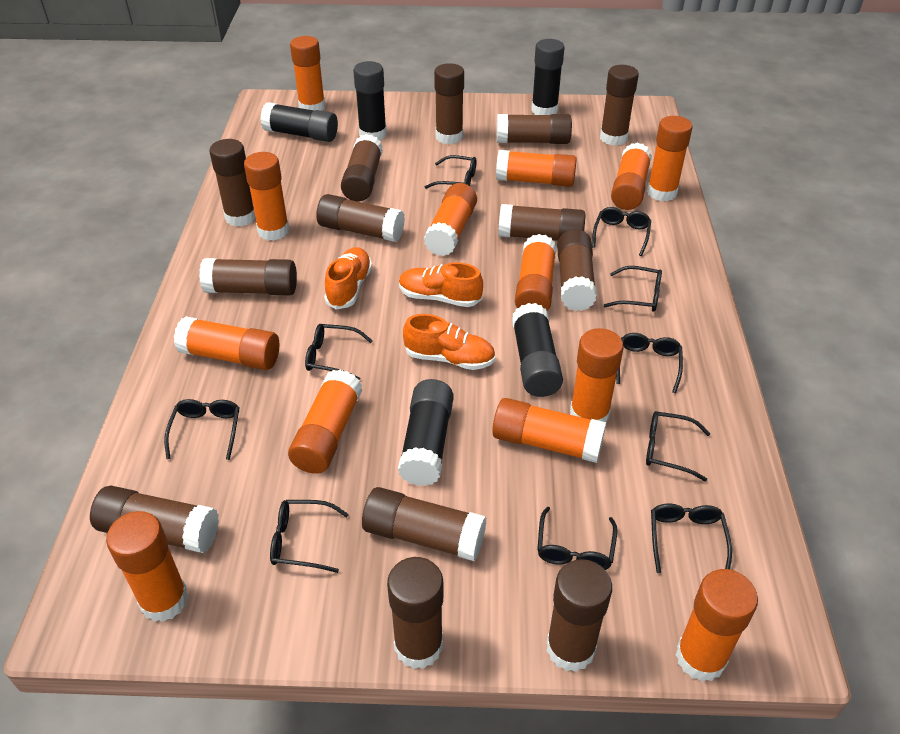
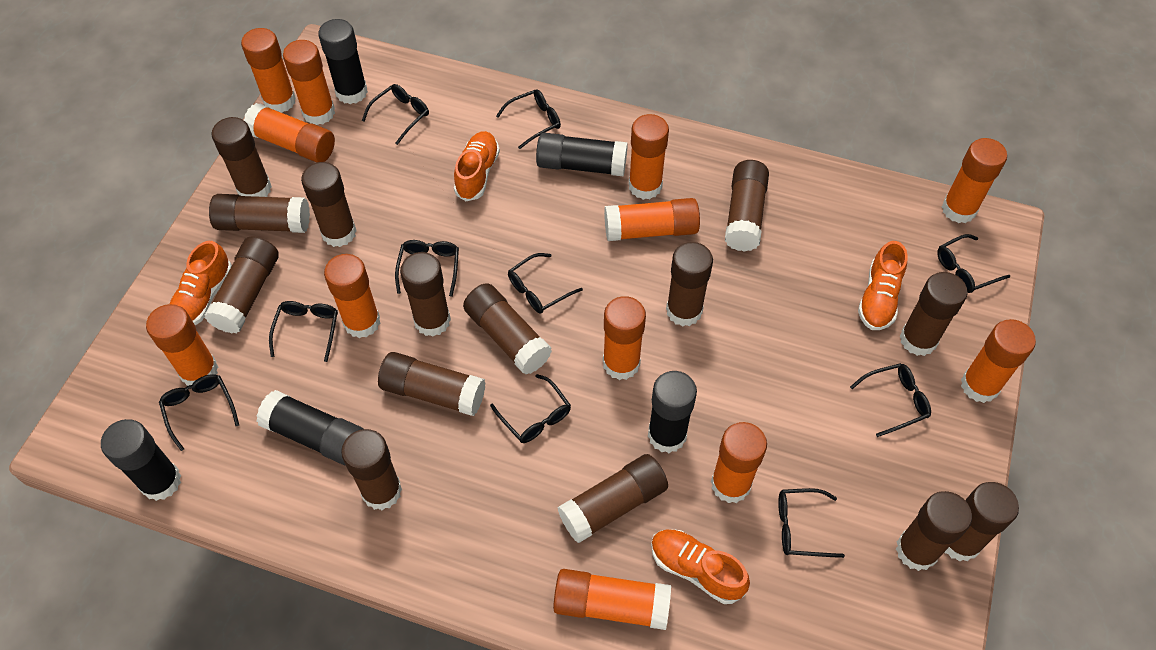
brown glue stick: [90,486,219,553] [199,258,297,296] [209,139,256,227] [316,194,405,242] [341,134,383,202] [362,487,486,561] [387,557,444,669] [434,63,464,144] [497,114,572,144] [498,204,585,240] [546,559,612,672] [557,229,597,311] [600,65,639,146] = 13 -> [205,236,279,334] [209,194,310,233] [212,117,272,197] [301,162,357,247] [341,429,402,510] [378,352,486,416] [400,252,451,337] [463,283,552,374] [557,454,668,543] [666,242,713,327] [725,160,769,252] [896,491,972,571] [900,272,968,356] [944,482,1019,562] = 14
orange glue stick: [106,511,188,622] [174,316,279,370] [244,152,289,241] [288,370,362,474] [290,36,325,111] [424,183,477,256] [492,398,606,463] [496,150,577,187] [515,234,557,311] [570,328,624,422] [611,142,652,210] [647,116,693,201] [675,569,758,682] = 13 -> [146,304,218,386] [241,28,296,113] [244,103,335,162] [283,40,335,125] [324,254,380,338] [553,569,671,630] [603,296,646,380] [604,198,700,241] [629,114,669,200] [711,422,767,503] [942,138,1007,223] [961,319,1036,403] = 12
orange shoe: [324,247,372,310] [399,262,483,307] [403,314,495,370] = 3 -> [170,241,232,325] [454,131,500,201] [651,529,750,604] [858,241,908,330] = 4

